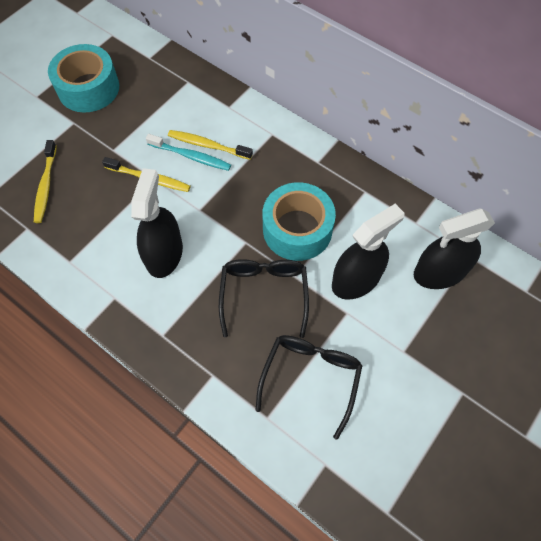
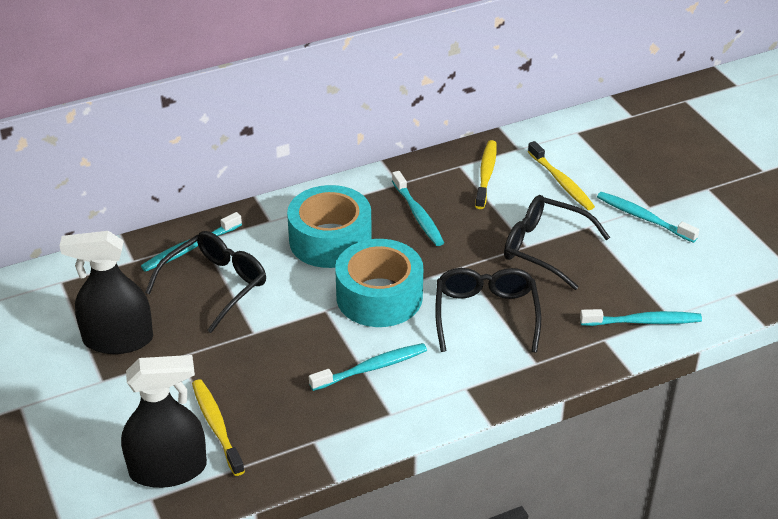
black glasses: [219,259,309,338] [255,335,363,440] = 2 -> [145,231,266,333] [435,268,541,353] [504,195,610,290] = 3
black spray bottle: [131,168,183,278] [332,204,405,300] [414,208,495,289] = 3 -> [60,231,153,354] [121,355,207,488] = 2
turquoise toothbrush: [146,134,231,171] = 1 -> [141,212,242,272] [309,343,427,391] [392,171,444,246] [580,309,702,326] [597,192,699,243] = 5

